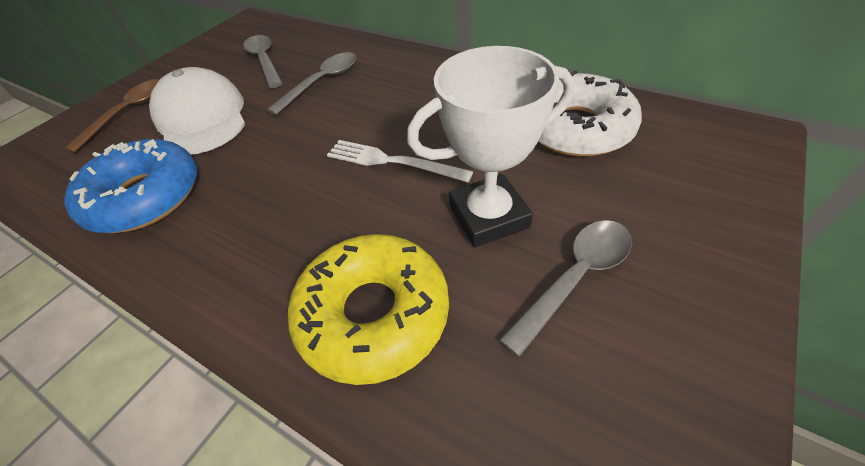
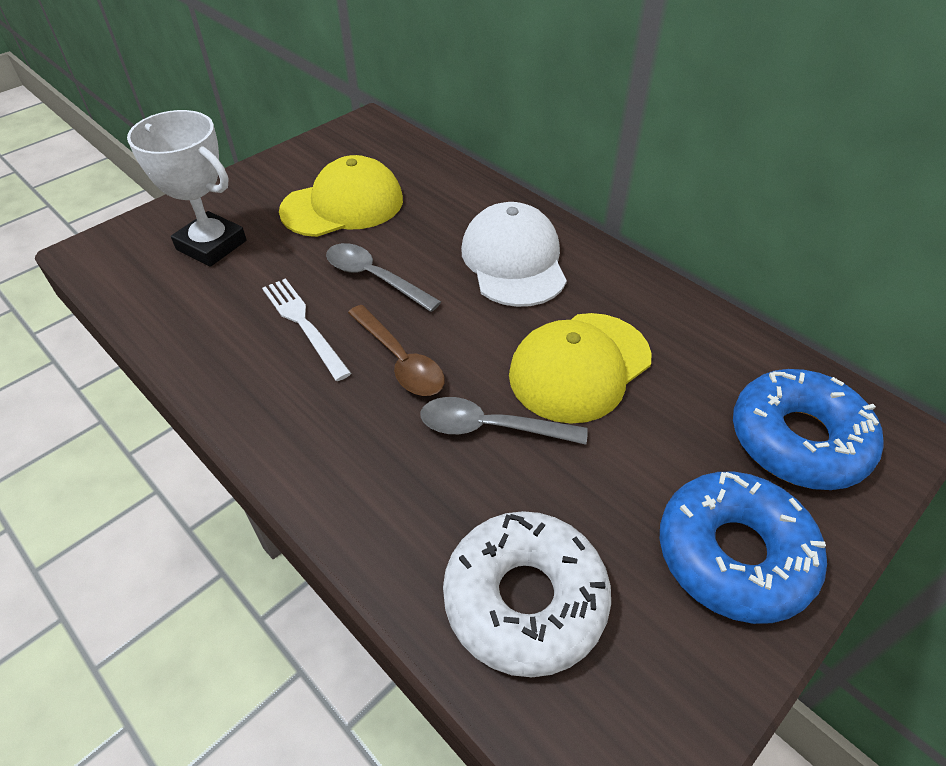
blue donut: [64,139,197,233] = 1 -> [660,472,827,624] [733,369,884,490] = 2
grey spoon: [243,35,283,88] [267,52,357,115] [499,220,632,357] = 3 -> [326,243,441,312] [421,397,588,445] = 2
yellow cap: none = 0 -> [279,155,403,237] [509,313,652,424] = 2
yellow donut: [288,234,449,385] = 1 -> none = 0

